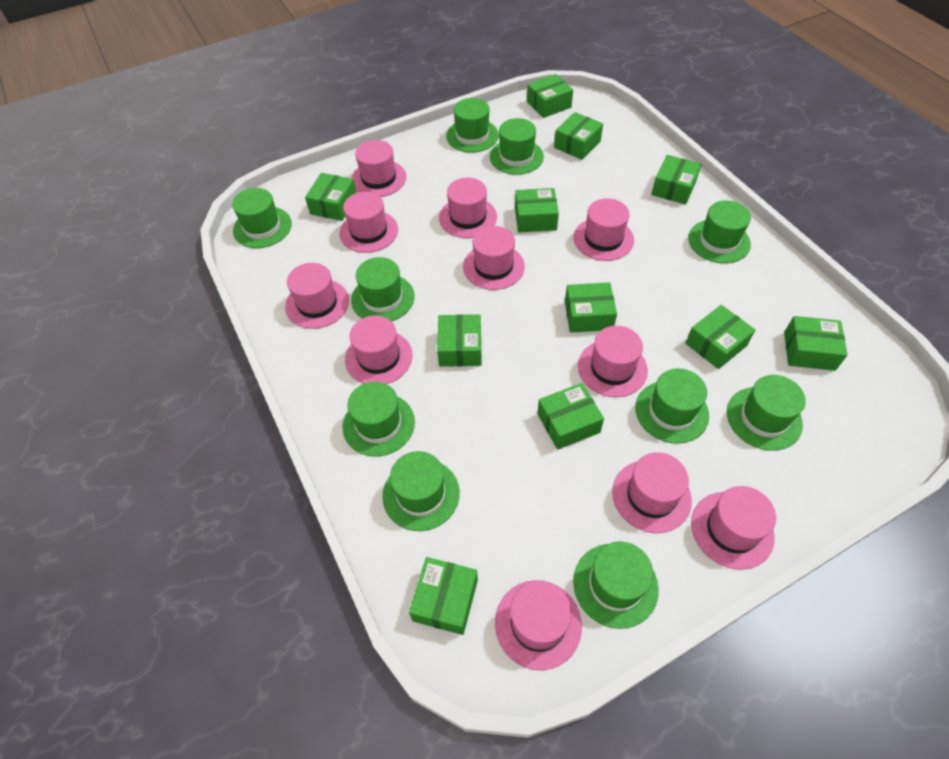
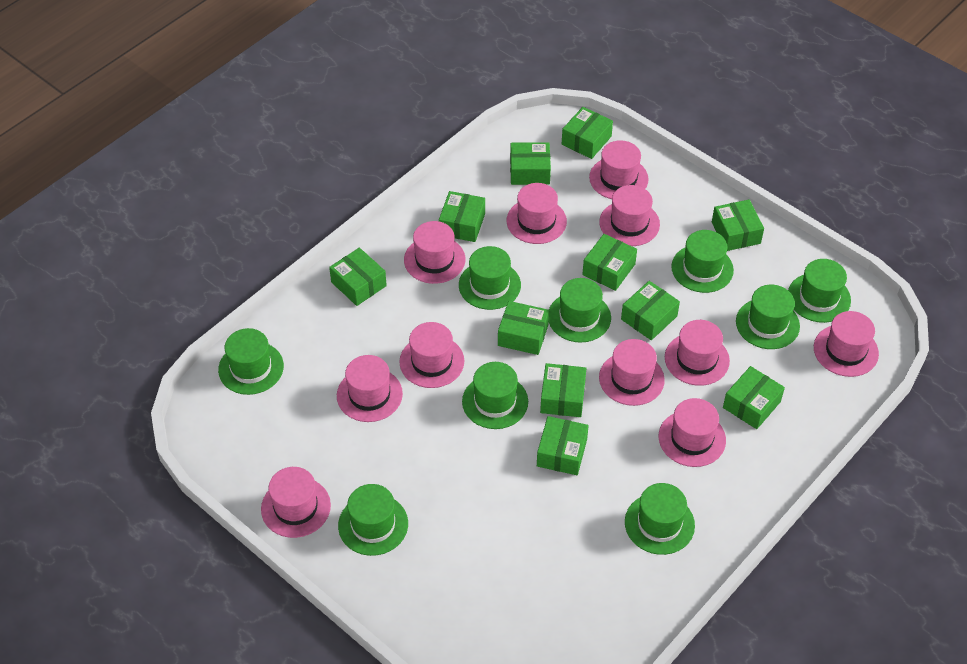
green hat: [232,188,292,248] [343,382,415,457] [351,257,415,322] [382,451,460,531] [446,98,499,153] [490,118,544,175] [573,542,659,629] [635,368,709,444] [688,200,751,264] [727,375,806,451] = 10 -> [218,328,284,395] [338,484,408,556] [459,246,521,310] [462,362,528,429] [549,278,611,343] [625,483,695,555] [671,230,734,293] [736,285,800,349] [788,259,851,323] = 9

